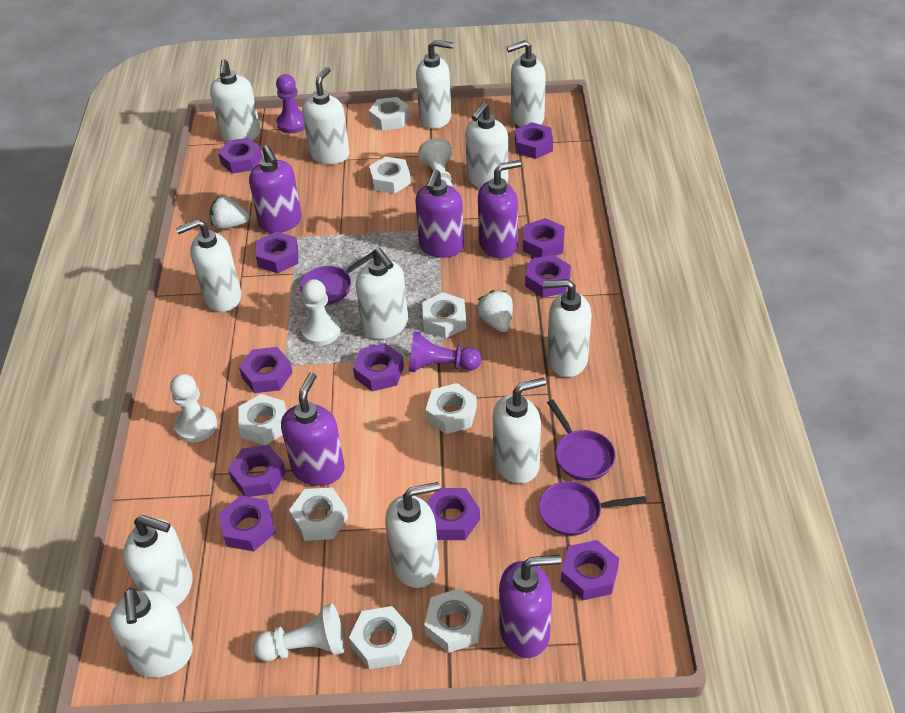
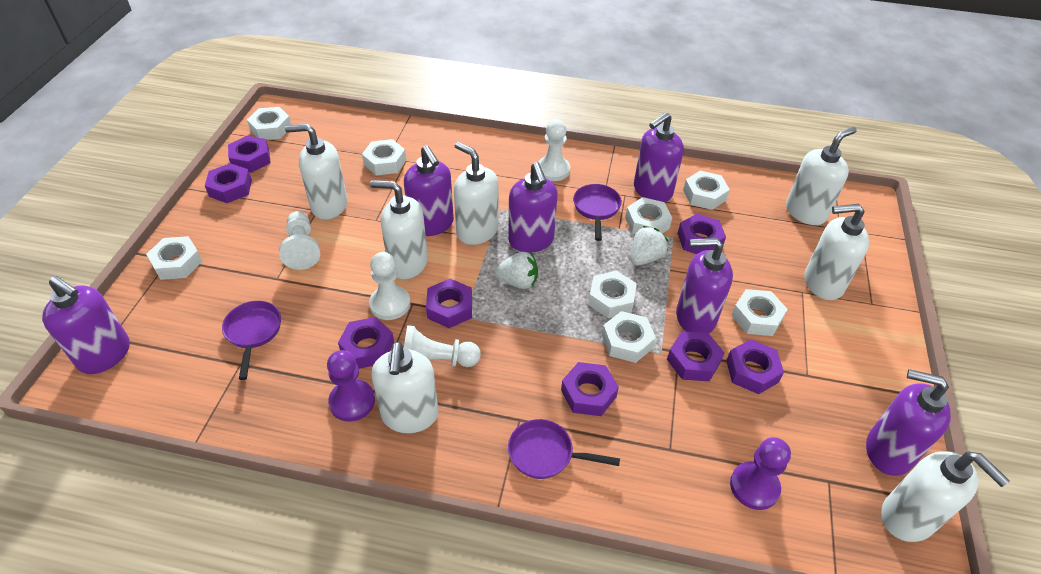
purple nut: [218,138,262,174] [219,495,276,551] [228,445,286,497] [239,347,293,393] [256,231,298,273] [353,343,404,392] [427,488,480,540] [515,122,553,159] [523,218,565,258] [525,255,571,298] [561,540,619,600] = 11 -> [205,163,252,203] [228,136,271,173] [338,317,394,369] [426,279,472,328] [561,362,619,416] [667,331,724,381] [677,214,726,254] [726,339,784,394] = 8
purple soap dispenser: [249,145,302,233] [281,372,345,486] [415,169,464,258] [478,160,521,259] [499,555,561,658] = 5 -> [42,276,130,374] [404,145,454,236] [508,162,558,252] [634,112,684,202] [676,238,733,333] [866,369,951,476] = 6
white soap dispenser: [110,587,193,678] [123,515,193,607] [176,219,241,312] [210,59,261,141] [302,67,349,164] [356,248,408,339] [385,482,440,588] [416,40,453,129] [465,102,508,188] [493,377,546,483] [506,40,546,127] [543,279,592,377] = 12 -> [285,124,347,220] [370,180,428,279] [372,342,439,433] [454,142,499,245] [786,127,857,225] [805,204,869,300] [881,451,1010,542] = 7

